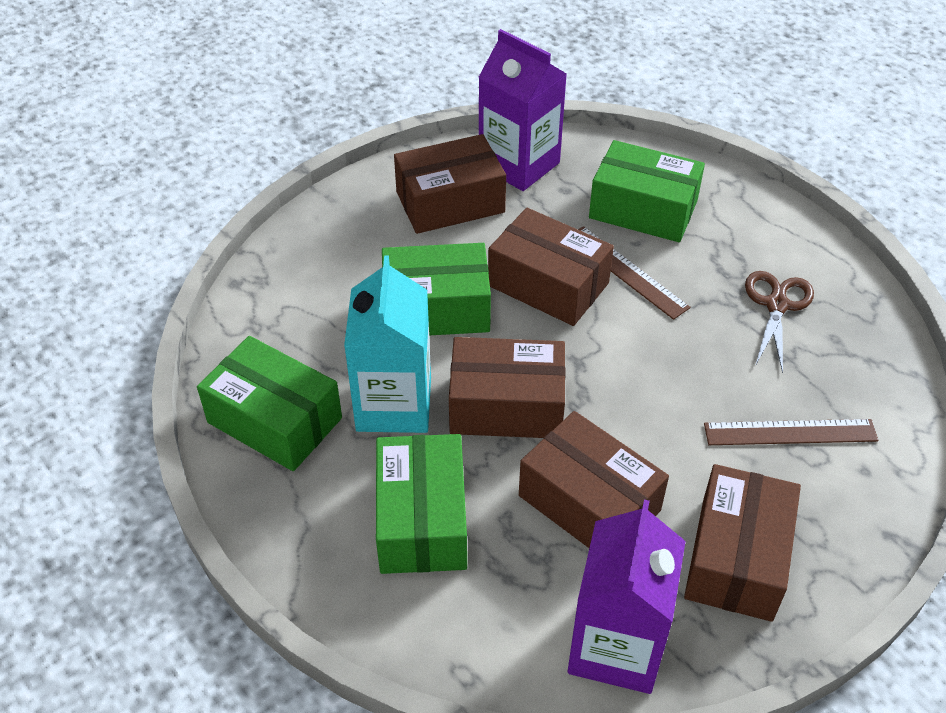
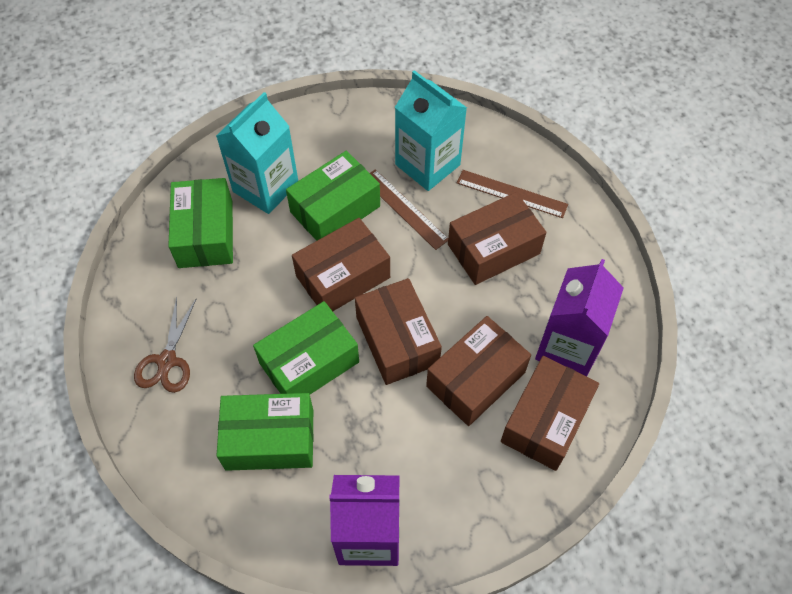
turquoise carton: [344,255,431,433] = 1 -> [216,92,298,214] [395,70,467,191] = 2

